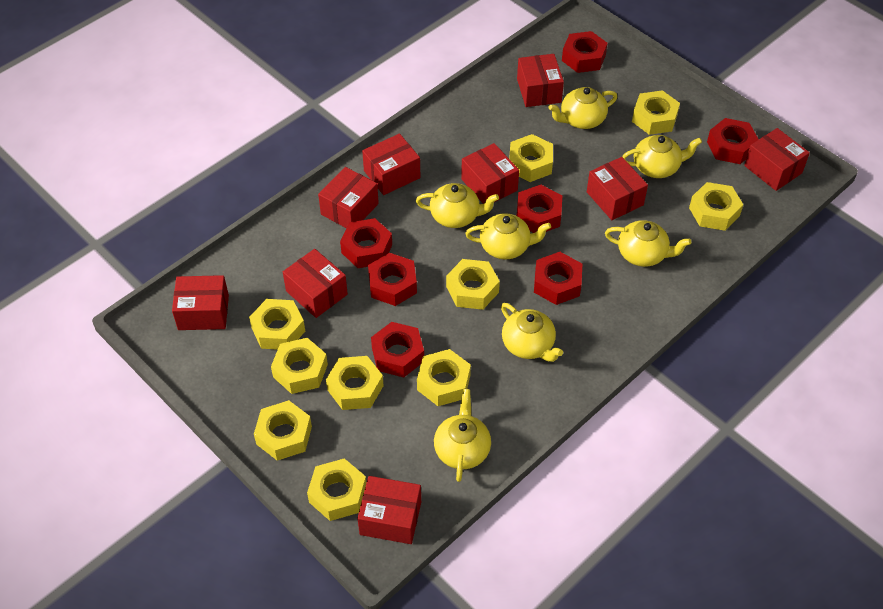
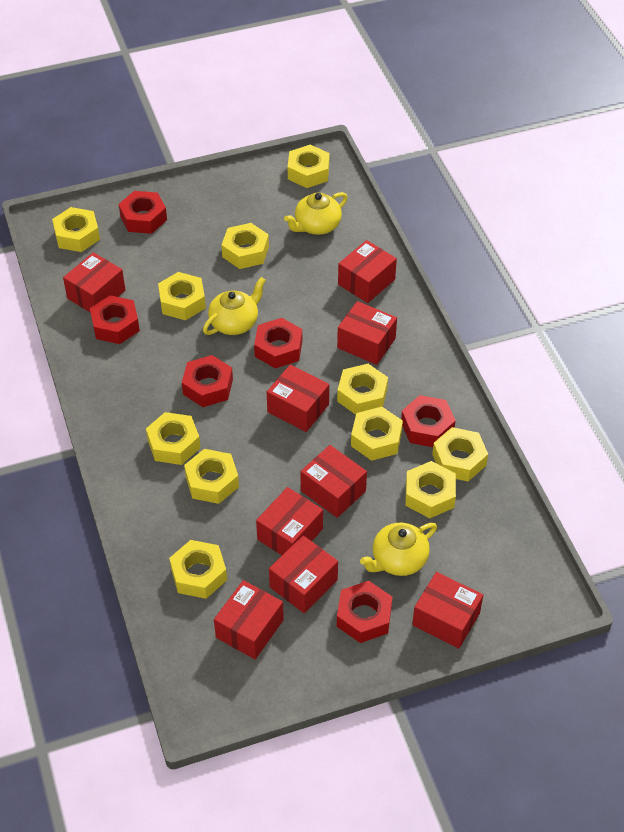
red nut: [340,218,392,268] [368,253,417,306] [371,322,424,377] [517,185,562,233] [534,252,582,305] [562,31,608,73] [707,118,759,164] = 7 -> [90,295,140,344] [119,191,167,234] [182,355,233,407] [254,318,302,368] [337,581,393,643] [401,395,456,447] = 6
yellow nut: [249,299,305,350] [254,400,312,461] [271,338,328,394] [307,458,366,521] [326,356,384,410] [417,349,471,406] [446,259,500,310] [510,134,553,182] [632,90,680,135] [689,182,743,231] = 10 -> [52,207,100,252] [146,412,200,465] [158,272,206,320] [169,540,227,599] [184,449,239,504] [221,223,269,269] [288,145,329,188] [337,364,388,415] [351,407,403,461] [405,461,456,518] [432,427,488,481] = 11
yellow teapot: [416,183,499,228] [434,389,491,482] [465,213,551,259] [501,303,563,362] [548,87,617,129] [605,220,691,267] [622,135,702,178] = 7 -> [203,277,266,335] [284,192,348,235] [360,523,437,576] = 3

